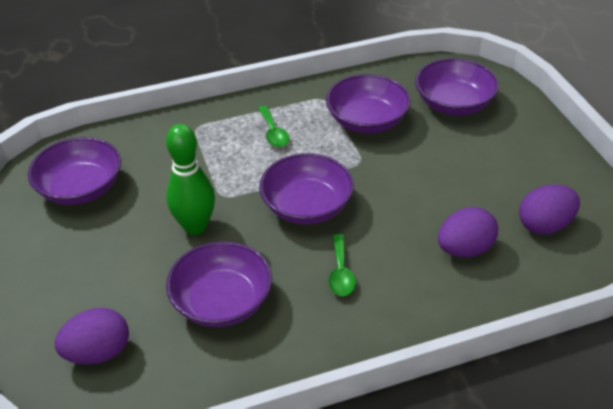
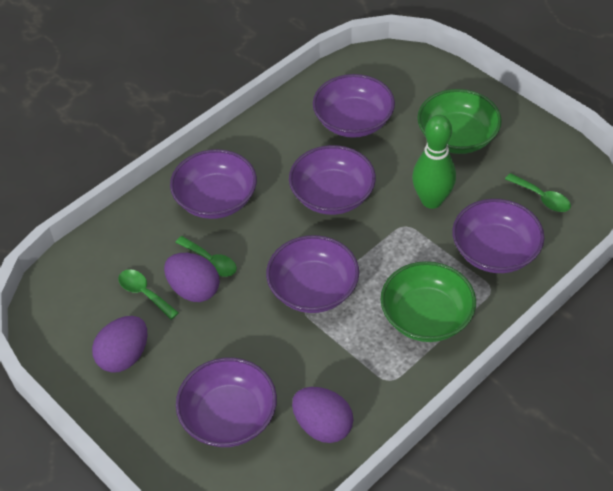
green bowl: none = 0 -> [381,261,476,342] [417,89,502,154] = 2
green spoon: [258,106,289,147] [328,234,356,296] = 2 -> [118,269,179,320] [175,236,237,277] [505,173,571,212] = 3
purple bowl: [28,137,121,205] [166,241,272,327] [259,153,354,225] [326,74,411,134] [415,58,499,115] = 5 -> [170,149,257,219] [176,358,277,447] [266,235,359,313] [289,145,376,215] [313,74,395,138] [452,199,545,273] = 6

